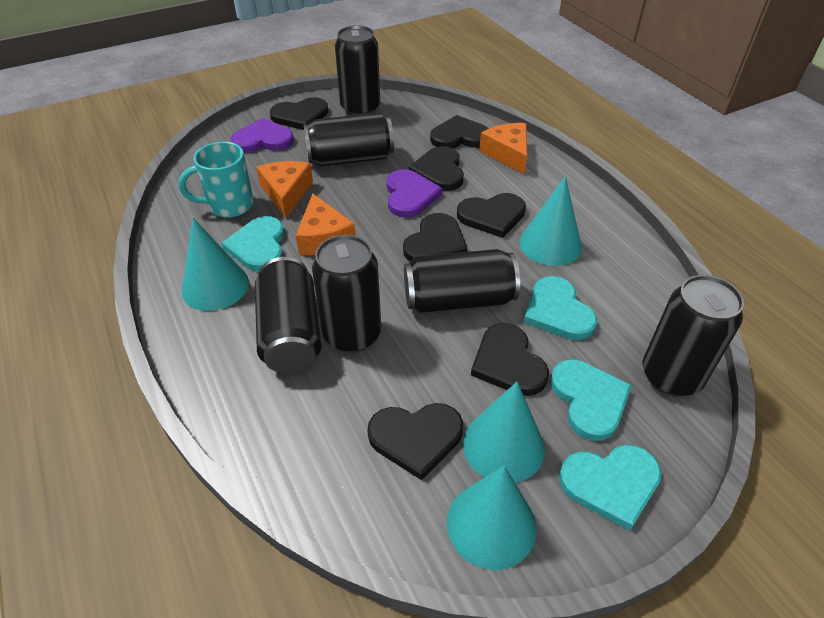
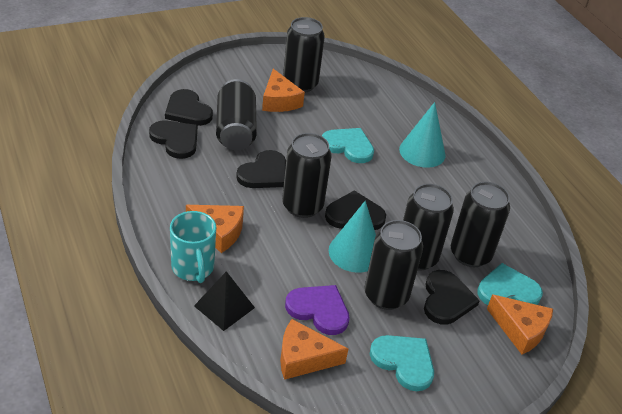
black heart: [270,97,328,130] [367,403,463,480] [403,213,468,262] [409,146,464,191] [430,115,489,148] [457,193,526,238] [471,323,549,396] = 7 -> [149,121,198,159] [165,89,213,126] [236,150,286,188] [325,190,386,230] [424,270,480,325] = 5
black pyramid: none = 0 -> [194,271,255,331] = 1
orange cheese: [256,161,313,218] [296,194,356,255] [479,123,527,174] = 3 -> [186,205,244,253] [262,69,305,112] [280,319,348,380] [487,294,553,354] = 4
purple heart: [230,118,294,153] [386,169,443,218] = 2 -> [285,285,350,335] = 1
turquoise cone: [182,218,249,311] [447,466,537,570] [463,382,545,483] [520,176,582,266] = 4 -> [329,201,376,273] [399,102,446,168] = 2
turquoise heart: [222,216,285,272] [524,276,597,340] [550,359,632,441] [559,445,661,530] = 4 -> [322,128,374,163] [370,335,434,391] [477,263,543,305] = 3

